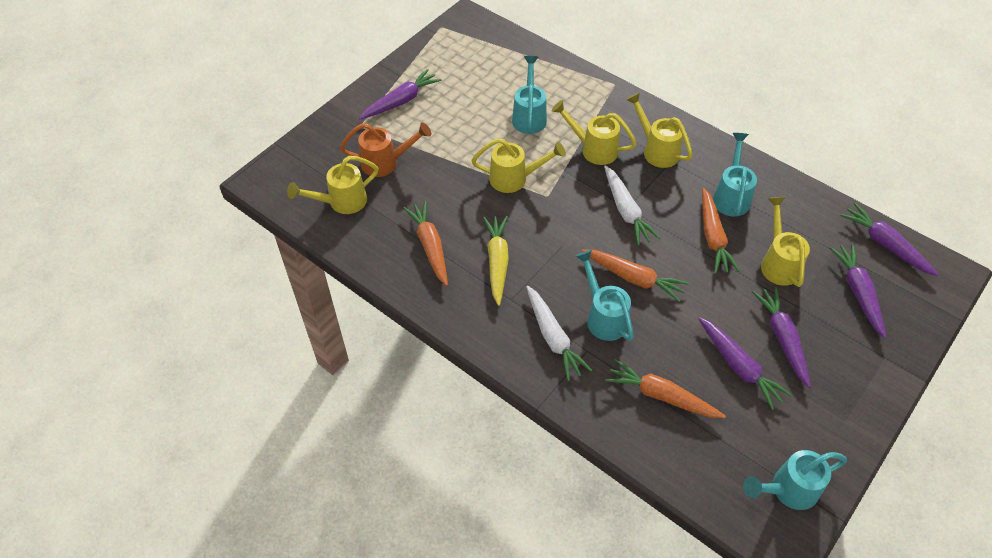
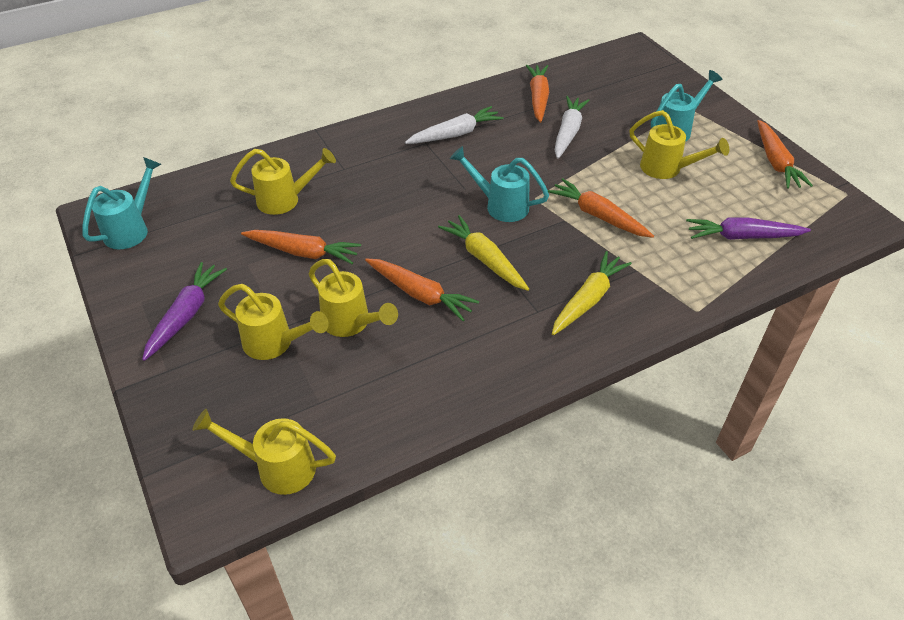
orange carrot: [403,201,448,286] [581,250,689,302] [605,359,726,418] [702,188,740,274] = 4 -> [241,230,361,264] [365,259,479,321] [526,65,549,122] [548,178,654,238] [757,120,813,189] = 5
orange watering can: [340,123,431,177] = 1 -> none = 0
purple carrot: [359,69,442,119] [698,317,792,410] [752,287,811,388] [830,244,887,338] [840,203,939,276] = 5 -> [142,262,227,361] [686,217,811,240] = 2
turquoise watering can: [512,56,547,134] [575,250,634,341] [713,133,757,217] [743,450,847,510] = 4 -> [82,157,161,249] [450,146,549,222] [651,70,723,142] = 3
yellow carrot: [483,216,509,306] = 1 -> [438,215,529,291] [552,251,632,335] = 2

